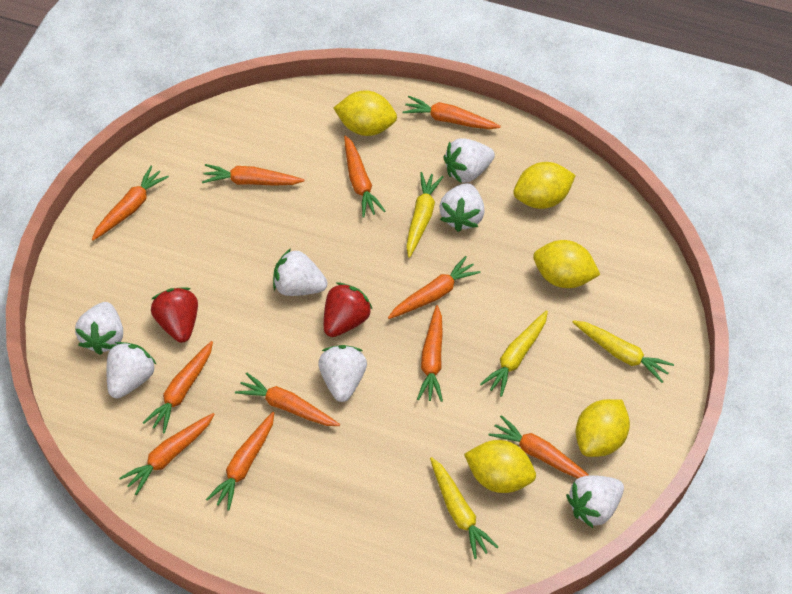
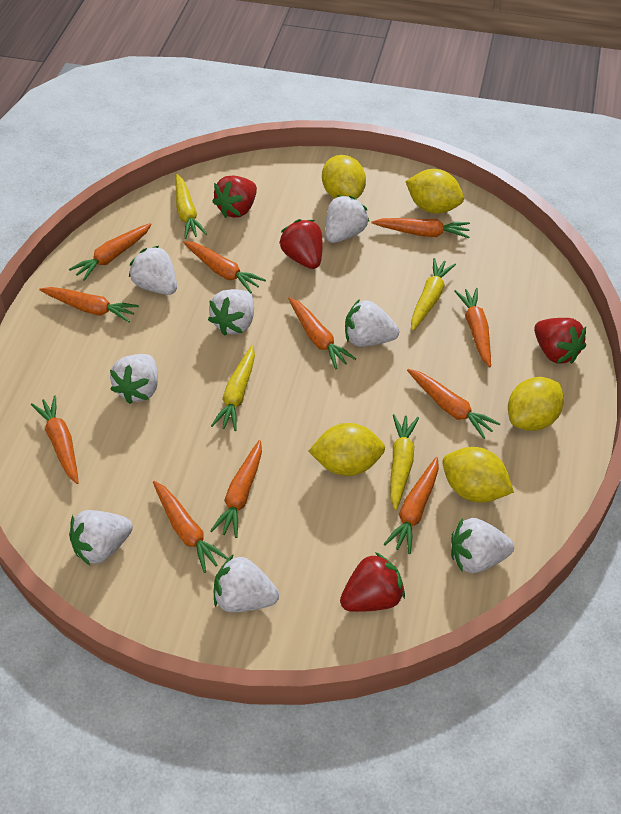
red strawberry: [151,287,198,343] [324,282,373,337] = 2 -> [212,175,257,218] [279,219,323,269] [340,552,405,612] [534,318,586,364] = 4
white strawberry: [75,302,123,355] [106,342,157,398] [273,248,328,296] [318,345,367,402] [439,183,485,232] [443,138,495,183] [566,475,624,528] = 7 -> [69,510,133,566] [110,354,158,404] [129,246,177,295] [208,289,254,336] [214,554,279,612] [325,195,369,243] [345,299,399,347] [451,518,514,573] = 8

